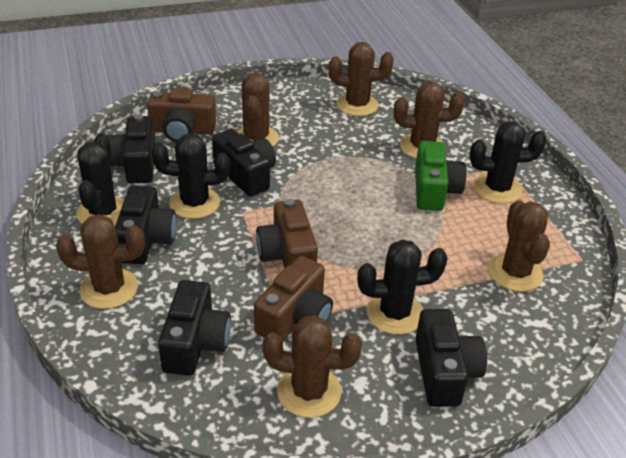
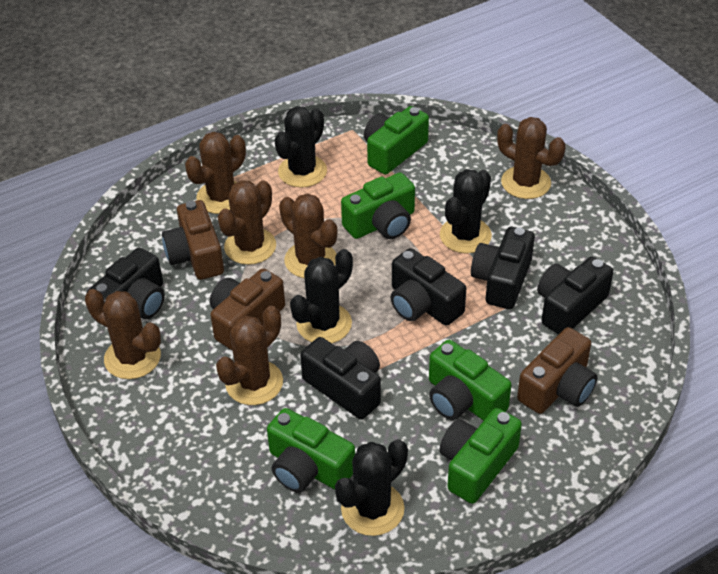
green camera: [415,141,467,211] = 1 -> [267,408,355,493] [341,172,415,239] [364,106,429,175] [429,340,511,421] [439,408,522,504] = 5

